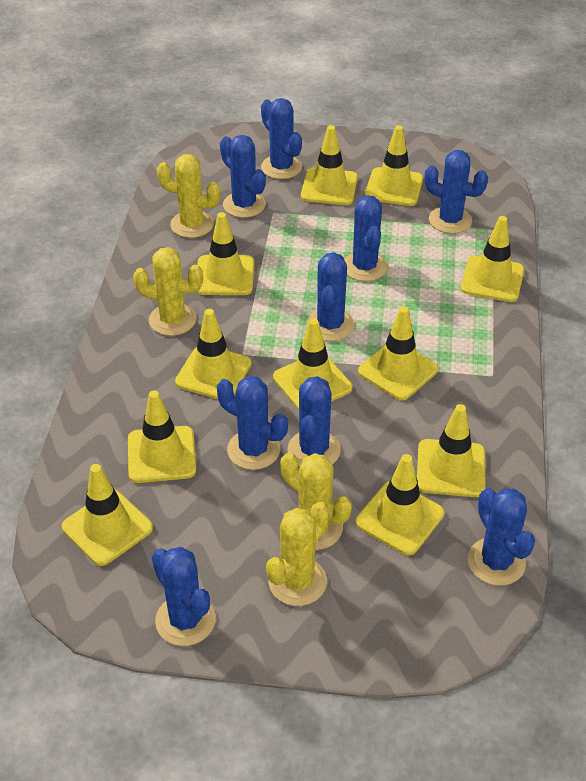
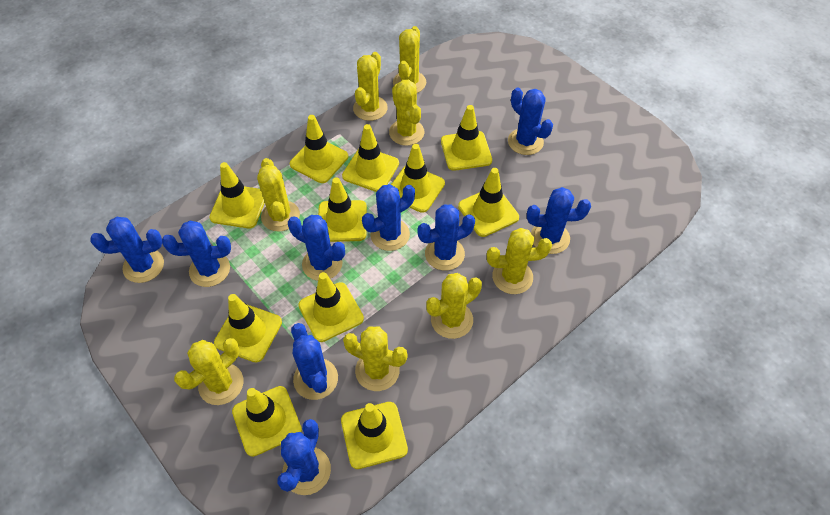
yellow cactus: [133,247,203,336] [157,154,221,238] [266,502,329,606] [281,452,352,550] = 4 -> [174,338,244,405] [257,158,300,232] [343,326,407,391] [353,52,388,121] [389,80,424,146] [393,26,426,93] [426,273,482,339] [487,228,552,294] = 8

